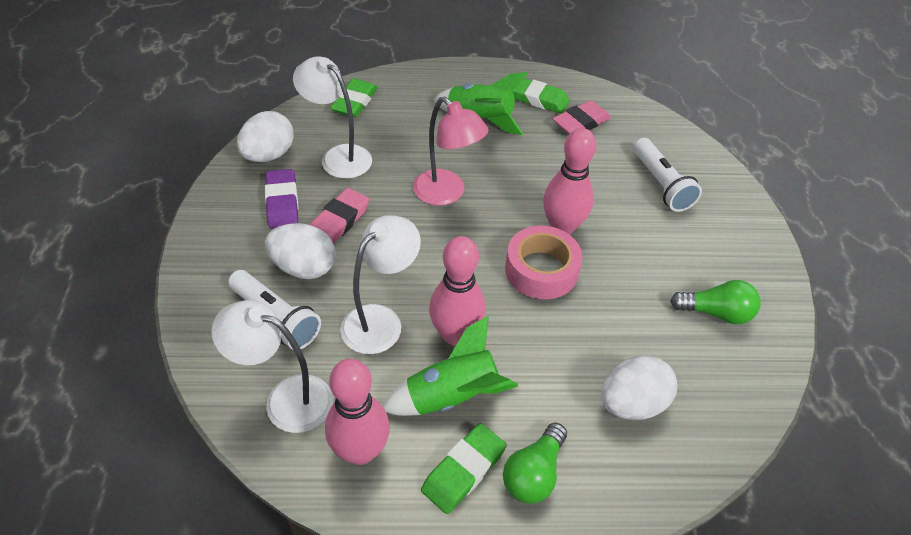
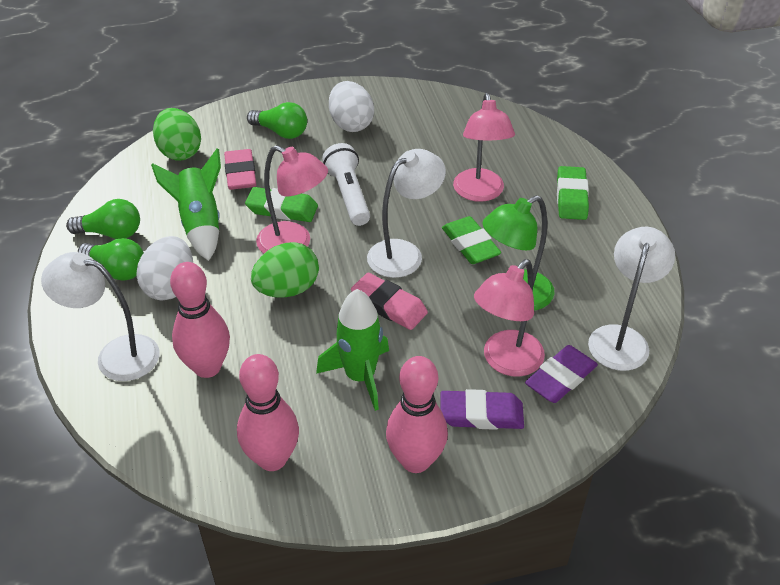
green egg: none = 0 -> [153,108,201,161] [251,242,319,297] = 2
green lamp: none = 0 -> [482,195,554,310] = 1
green light bulb: [503,423,567,504] [670,280,761,324] = 2 -> [66,199,140,239] [78,238,144,281] [247,102,307,139] = 3
pink lamp: [413,97,489,206] = 1 -> [256,145,328,254] [453,93,515,202] [474,259,545,377] = 3
pink tape: [505,226,583,299] = 1 -> none = 0
purple eraser: [265,169,298,229] = 1 -> [440,389,524,430] [525,345,598,403] = 2
white egg: [237,111,294,162] [265,223,336,279] [601,355,677,420] = 3 -> [136,236,193,300] [329,81,374,132] = 2
white flashlight: [228,270,321,350] [633,138,702,212] = 2 -> [322,143,370,226] = 1

